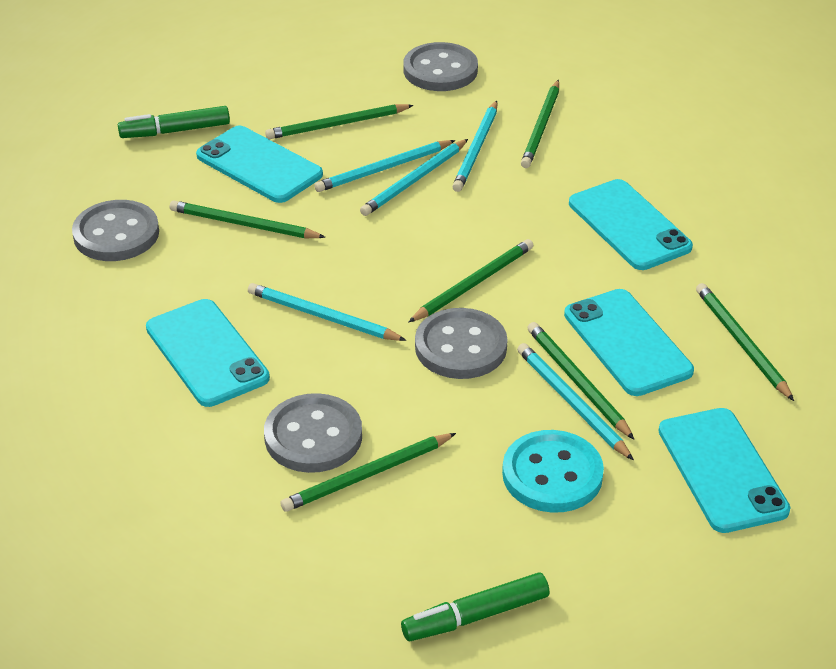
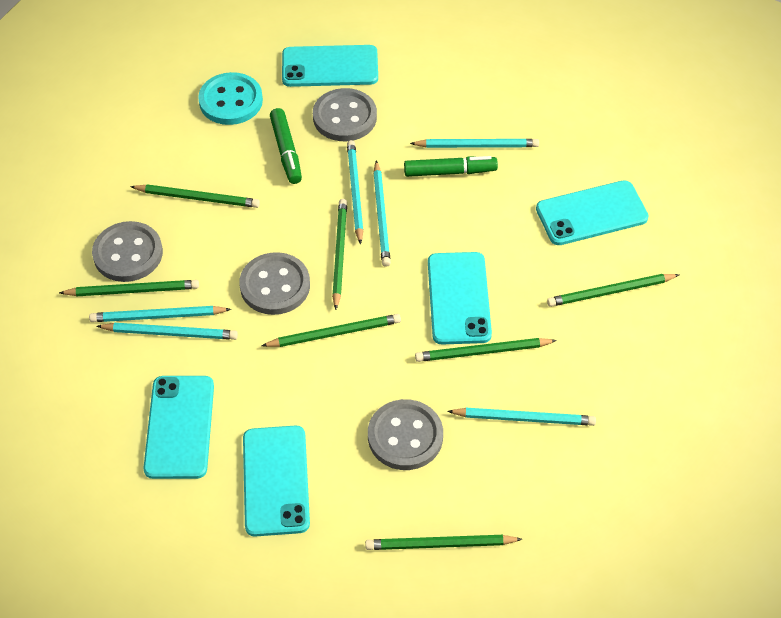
turquoise pencil: [248,283,407,341] [314,140,456,192] [360,139,468,216] [452,101,497,192] [517,343,634,461] = 5 -> [89,306,231,322] [97,323,238,340] [347,140,364,245] [373,160,391,267] [410,139,539,148] [447,408,596,426] = 6

